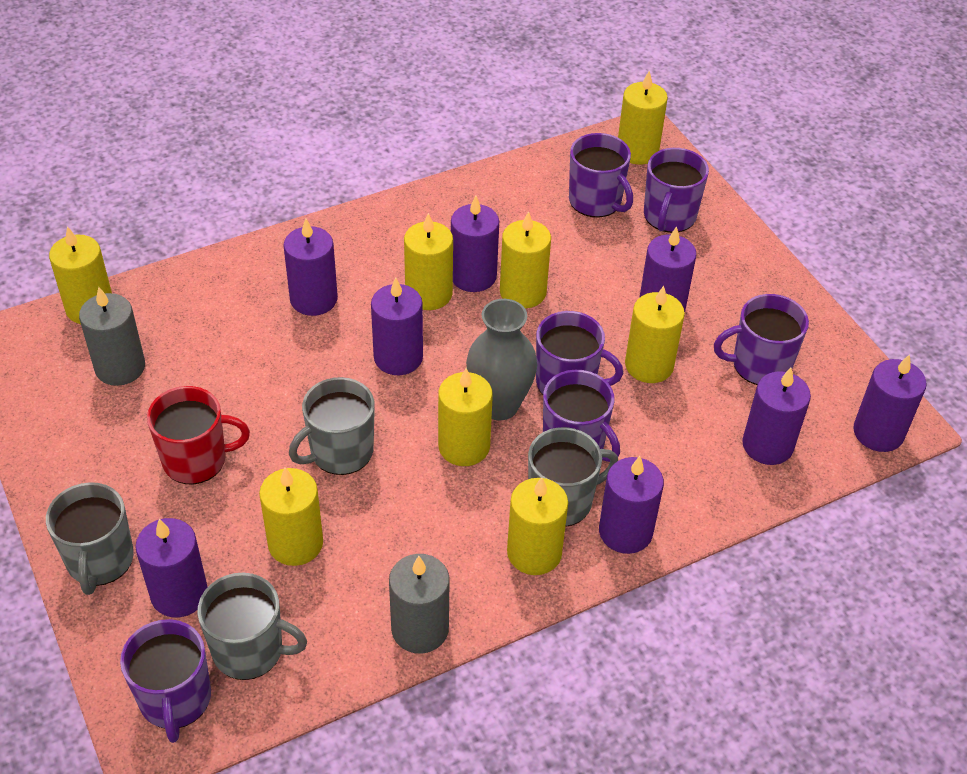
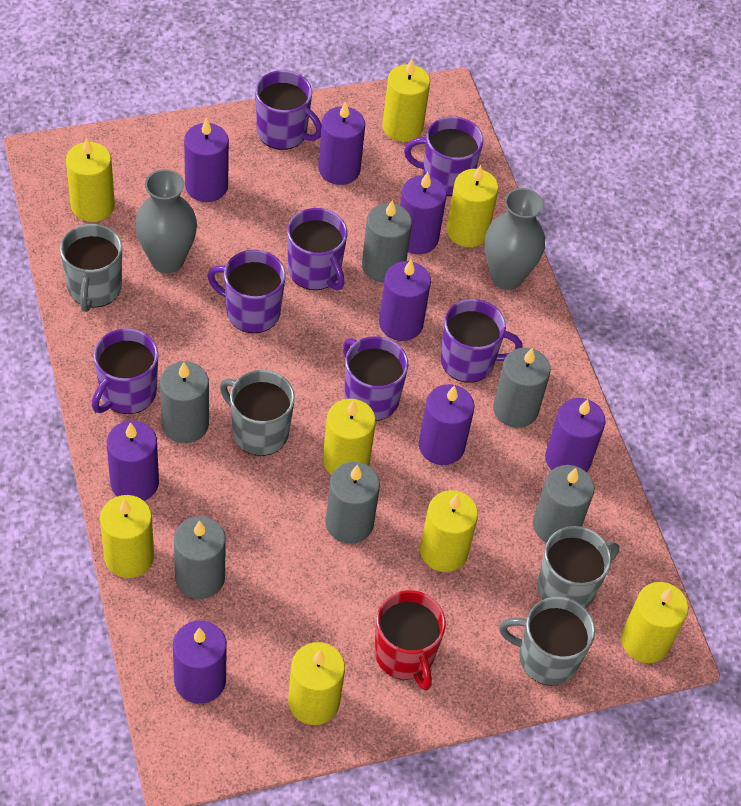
grey candle: [79,287,145,386] [389,554,450,654] = 2 -> [160,361,209,443] [174,516,226,599] [325,462,380,544] [362,200,412,282] [493,348,551,428] [533,465,594,543] = 6
grey vase: [466,299,537,420] = 1 -> [135,169,197,273] [485,188,545,290] = 2
purple mug: [120,619,211,743] [536,311,623,395] [543,370,620,462] [569,133,633,217] [644,148,709,233] [714,294,809,385] = 6 -> [92,328,158,414] [207,250,286,333] [255,70,322,150] [287,208,347,290] [343,336,409,421] [404,116,483,196] [441,299,523,383] = 7

